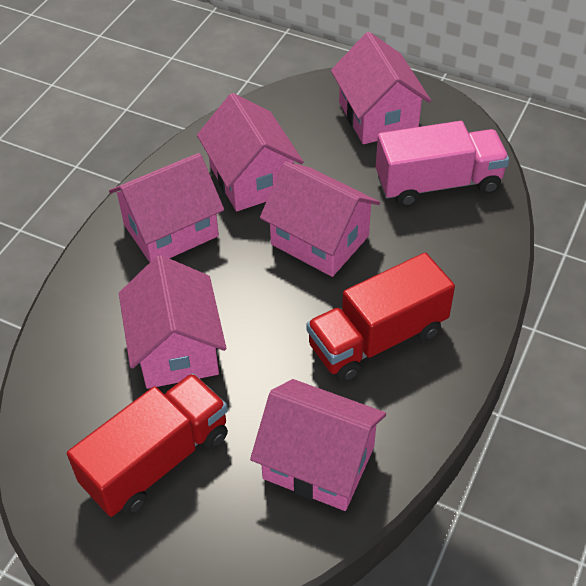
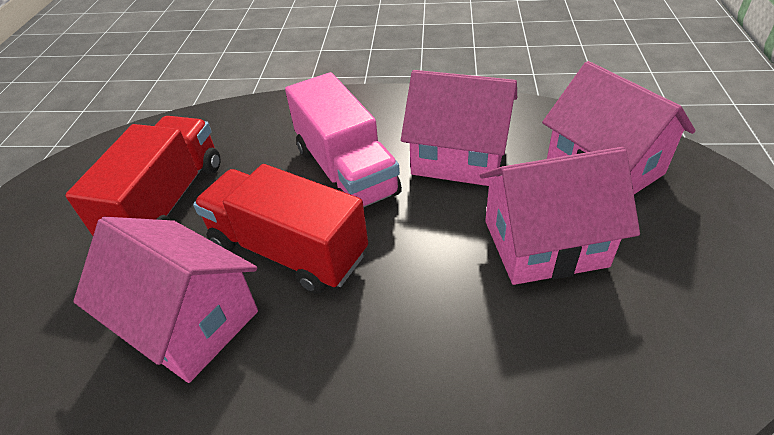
pink house: [109,153,224,262] [119,255,226,389] [197,93,304,211] [250,379,386,511] [260,161,380,277] [331,32,431,144] = 6 -> [73,217,258,383] [401,70,517,186] [480,147,640,285] [542,61,696,194] = 4

